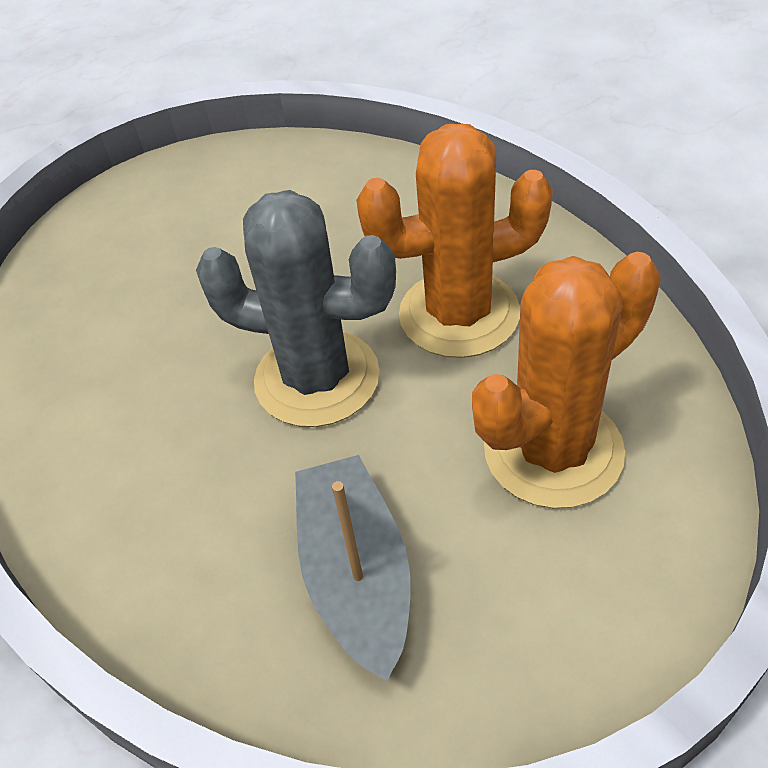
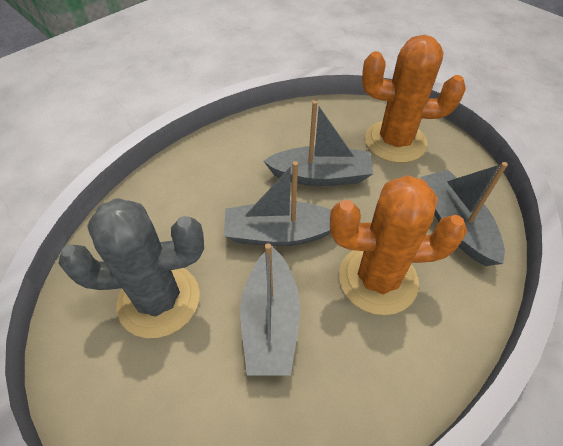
grey boat: [295,455,411,681] = 1 -> [224,161,331,246] [240,243,300,376] [264,101,373,186] [420,162,508,266] = 4

